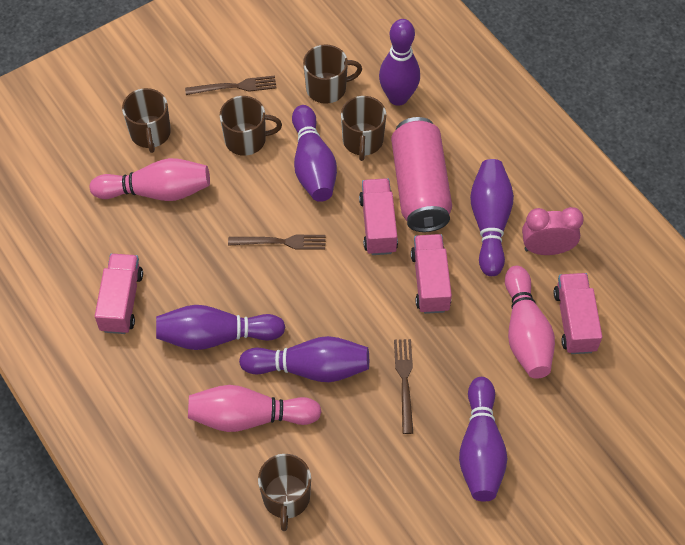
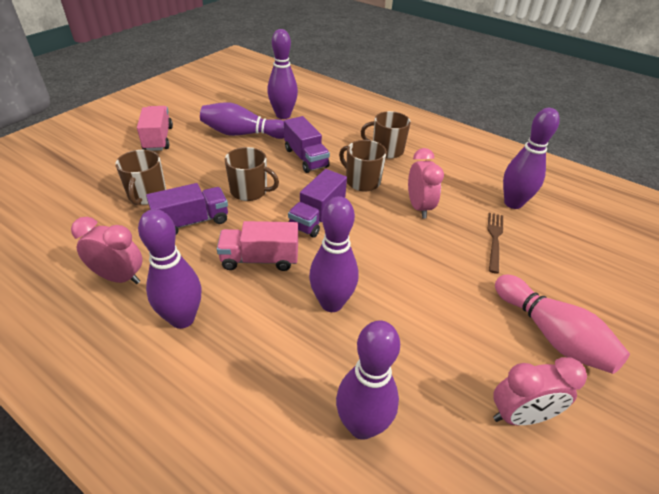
brown fork: [185,76,277,95] [228,235,325,250] [394,339,413,434] = 3 -> [487,213,503,274] = 1
brown mug: [122,88,171,153] [219,96,282,156] [258,454,311,531] [303,45,362,104] [341,96,386,161] = 5 -> [115,150,166,205] [225,147,279,201] [339,140,387,191] [361,111,411,158] = 4
pink bowling pin: [90,158,210,201] [188,385,322,432] [505,266,555,379] = 3 -> [495,275,630,374] = 1
pink can: [391,117,452,232] = 1 -> none = 0
pink clock: [522,207,584,255] = 1 -> [71,217,142,284] [408,148,444,218] [493,357,587,425] = 3
pink truck: [95,254,143,334] [359,178,398,255] [411,234,452,314] [553,273,602,354] = 4 -> [137,106,173,151] [217,221,298,271] = 2
purple truck: none = 0 -> [146,183,228,235] [284,116,330,173] [288,169,347,238] = 3

